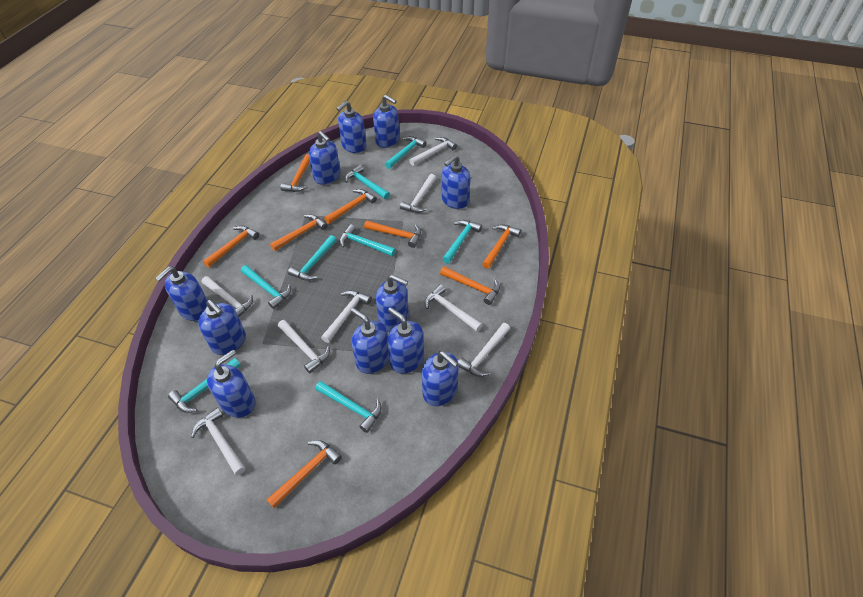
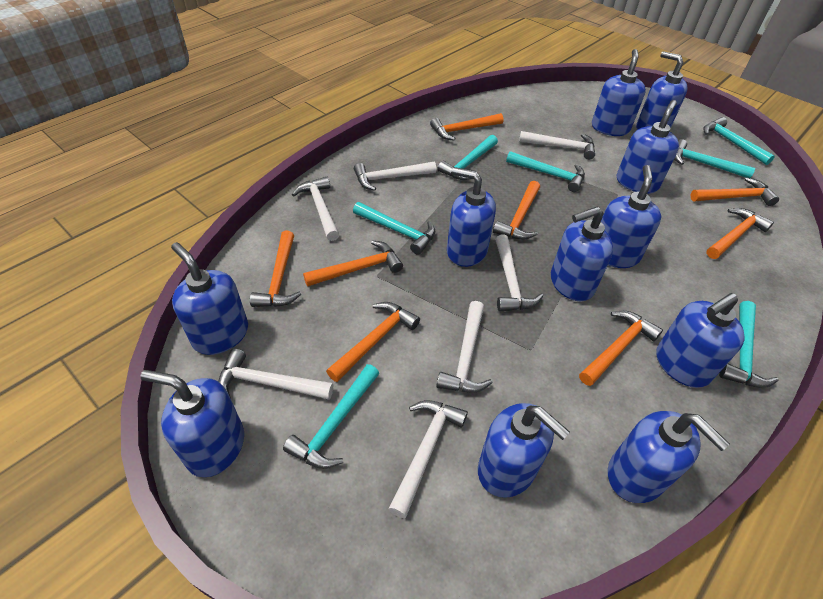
turquoise hammer: [168,358,241,413] [241,265,291,309] [288,235,337,281] [315,381,382,433] [339,224,396,257] [345,165,390,199] [385,136,426,169] [443,220,482,264] = 8 -> [283,364,379,469] [353,202,435,255] [437,135,498,180] [506,151,585,192] [674,139,755,178] [703,117,775,165] [719,301,779,387] = 7
white hammer: [191,407,246,476] [202,276,253,317] [278,320,330,373] [321,290,372,343] [400,174,436,213] [409,137,457,166] [425,284,482,332] [458,323,510,377] = 8 -> [218,349,333,400] [292,177,339,241] [354,161,436,191] [389,400,468,518] [436,301,492,393] [495,235,543,312] [519,131,595,160] = 7

